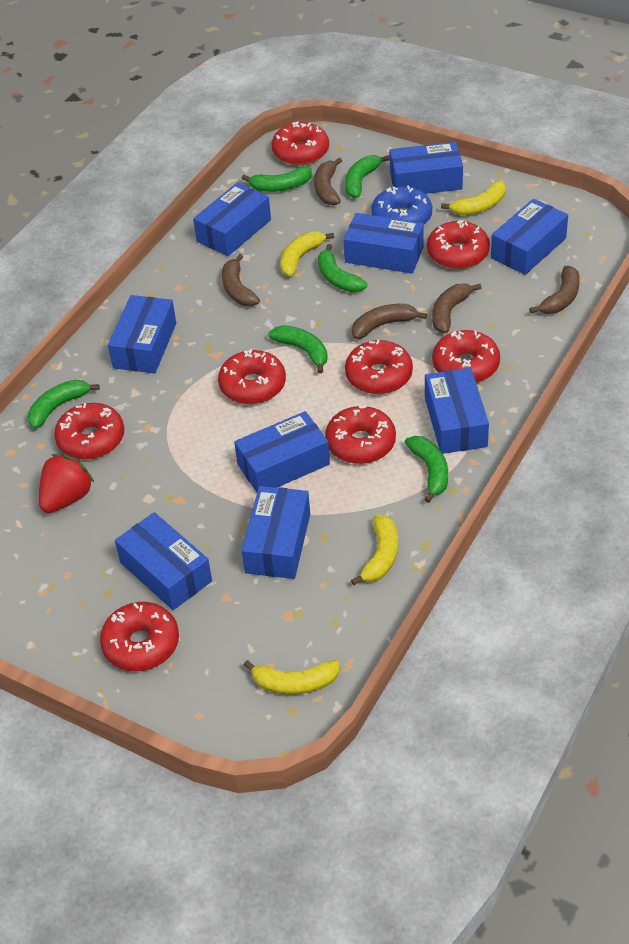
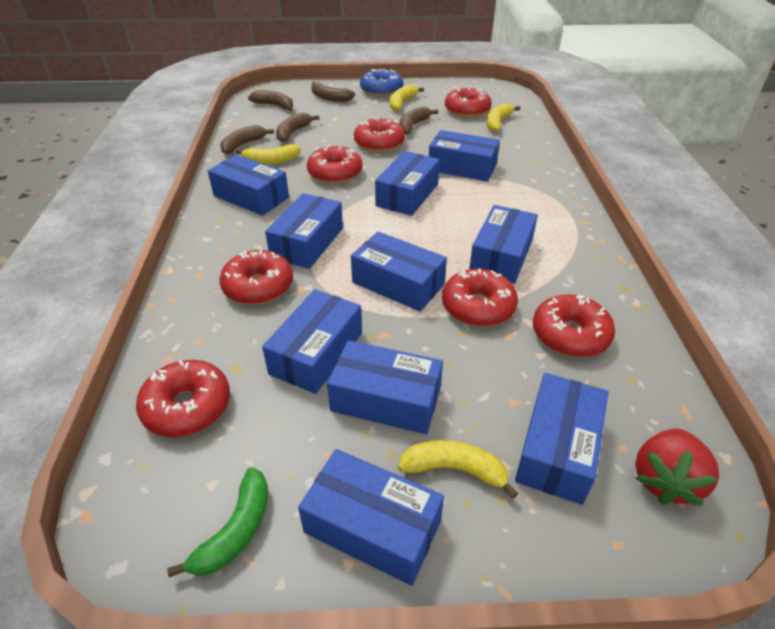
blue box: [108,295,176,373] [115,512,212,610] [193,183,271,256] [234,411,330,492] [242,486,310,579] [344,213,424,273] [389,142,463,194] [425,368,489,454] [491,199,568,275] = 9 -> [208,154,289,216] [262,289,362,394] [265,193,343,269] [298,449,444,586] [327,340,443,434] [351,232,447,311] [375,151,440,216] [429,130,500,182] [469,205,538,284] [515,373,609,505] = 10
green banana: [28,380,100,429] [242,166,312,192] [268,325,328,374] [318,244,367,292] [345,155,390,198] [405,436,448,503] = 6 -> [167,467,268,577] = 1
red donut: [54,403,124,460] [100,602,179,671] [218,349,286,404] [271,121,329,166] [325,405,396,464] [345,340,413,394] [427,220,490,269] [432,330,500,383] = 8 -> [136,360,230,437] [219,250,293,305] [307,145,363,184] [354,117,405,152] [442,269,518,327] [445,87,492,118] [533,294,615,357] = 7

